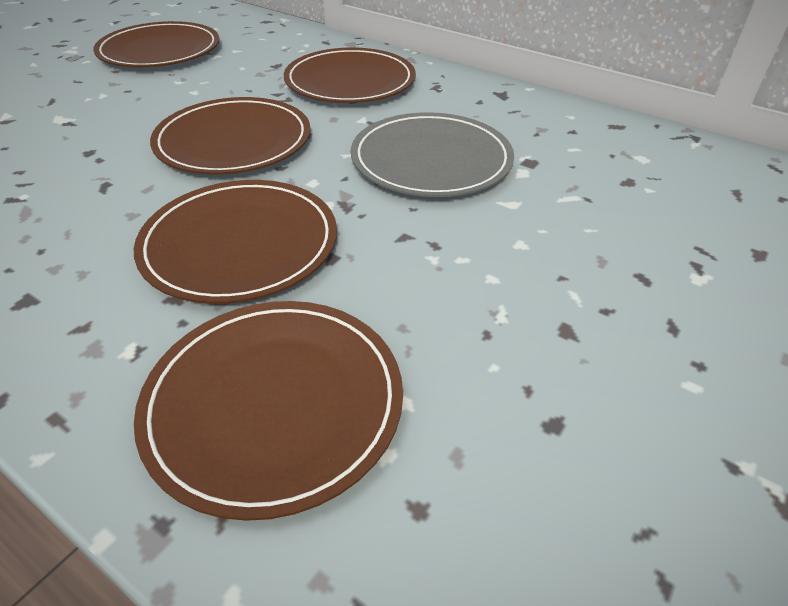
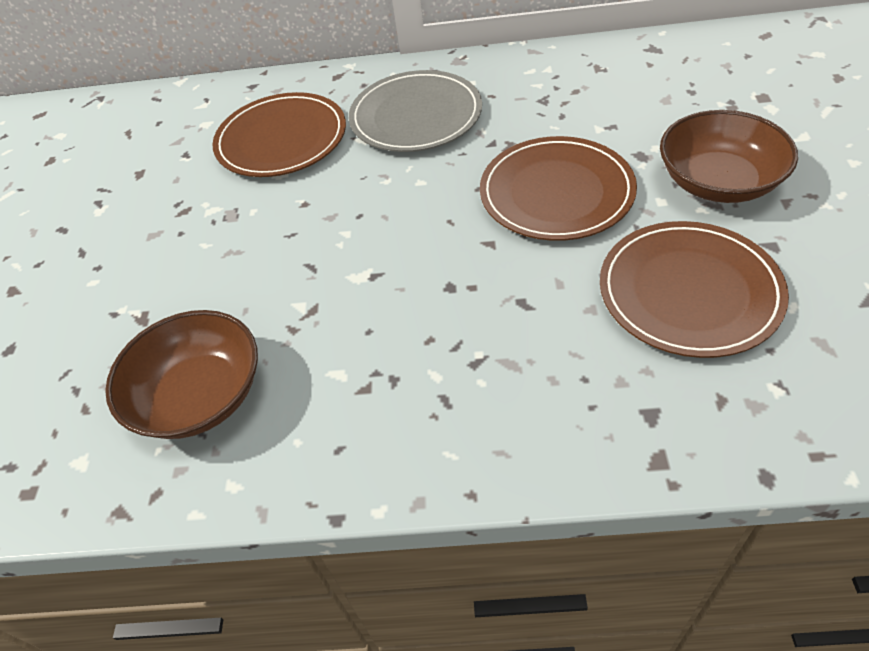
brown bowl: none = 0 -> [105,310,258,439] [660,110,798,203] = 2
brown plate: [93,21,219,67] [134,180,337,304] [134,301,403,521] [150,97,311,175] [284,47,416,103] = 5 -> [212,92,346,177] [480,136,637,241] [600,221,789,358] = 3

